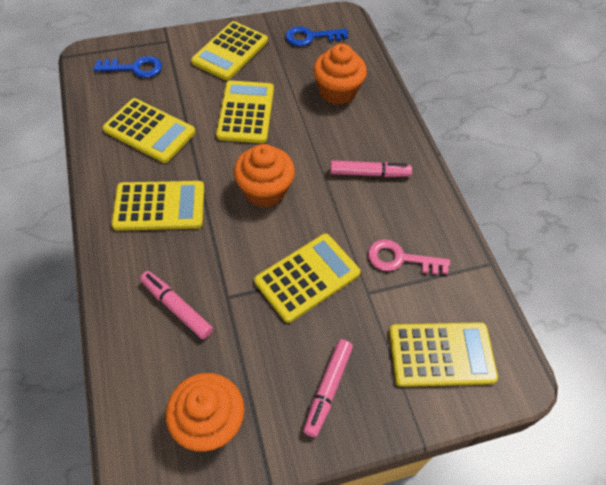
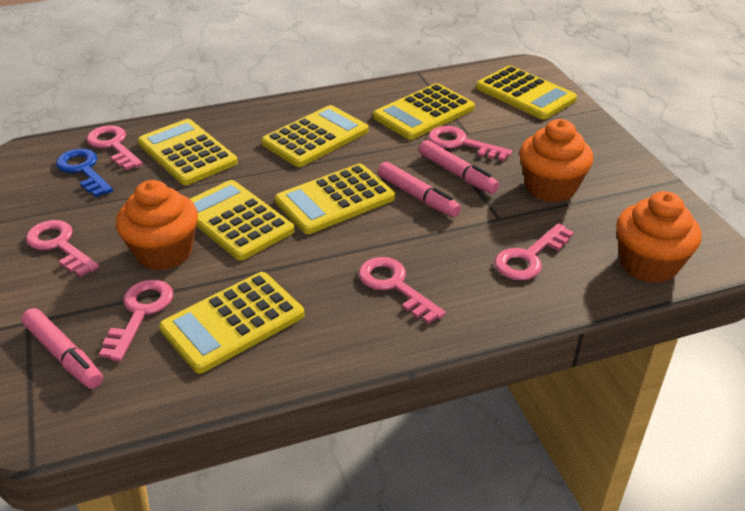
blue key: [94,56,162,78] [286,26,348,46] = 2 -> [56,149,113,197] = 1
pink key: [368,239,450,275] = 1 -> [26,220,99,277] [86,126,143,170] [99,280,173,361] [359,257,446,324] [428,126,512,161] [495,223,574,281] = 6
yellow calculator: [103,98,195,163] [111,181,204,231] [191,21,268,80] [216,80,274,143] [254,234,361,323] [389,322,498,387] = 6 -> [138,119,238,185] [159,272,304,374] [190,180,295,261] [261,105,369,167] [275,164,395,234] [373,83,475,140] [476,65,577,120] = 7

